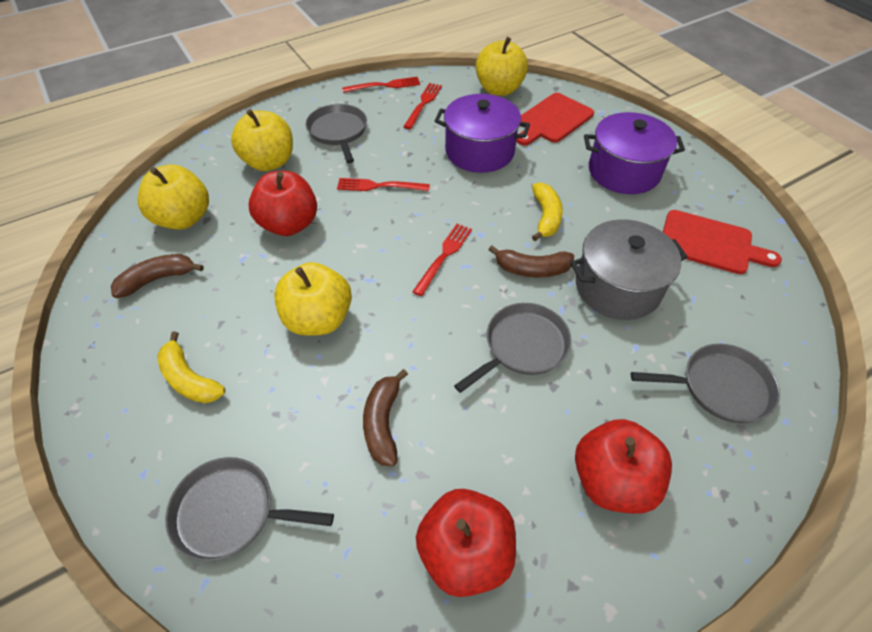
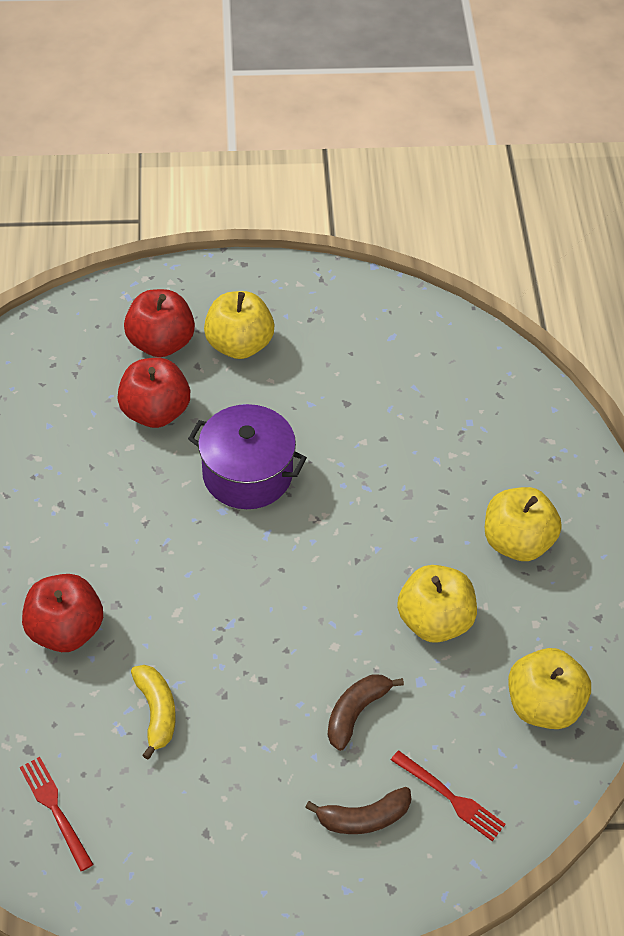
brown banana: [111,254,204,298] [363,369,408,466] [488,246,574,277] = 3 -> [305,787,411,834] [328,674,404,751] = 2
grey pan: [165,457,334,561] [306,104,367,163] [454,303,571,393] [631,344,780,423] = 4 -> none = 0
grey pot: [570,219,688,320] = 1 -> none = 0
purple pot: [435,94,530,173] [584,112,685,194] = 2 -> [188,404,307,509] = 1
red cutting board: [516,93,594,145] [663,210,782,274] = 2 -> none = 0
red fork: [337,178,430,191] [342,77,420,93] [403,83,442,129] [412,224,472,296] = 4 -> [20,757,93,871] [391,750,506,841] = 2
yellow banana: [157,331,225,403] [532,182,563,241] = 2 -> [131,665,176,760] = 1

